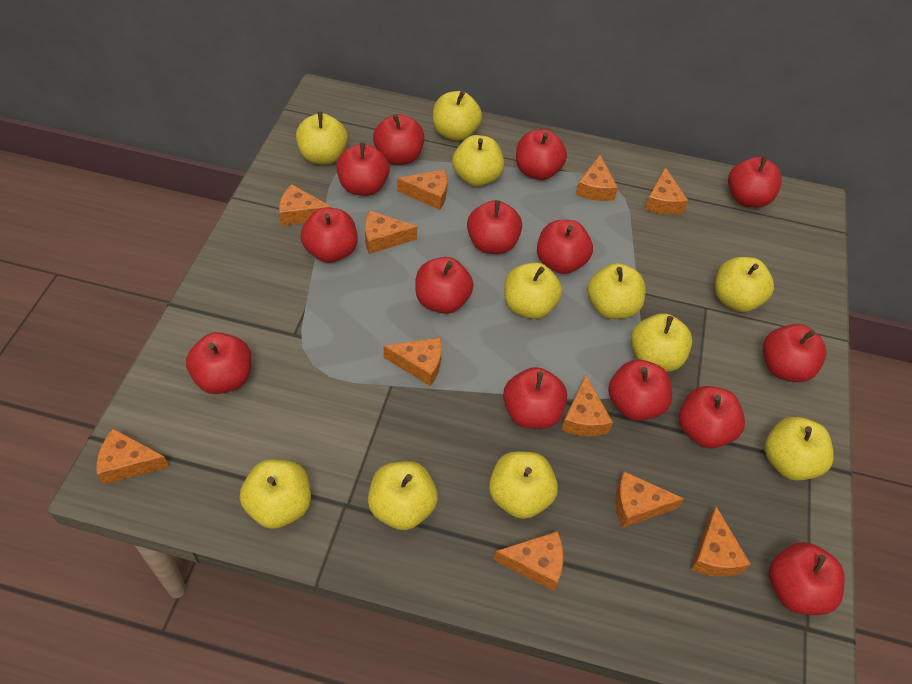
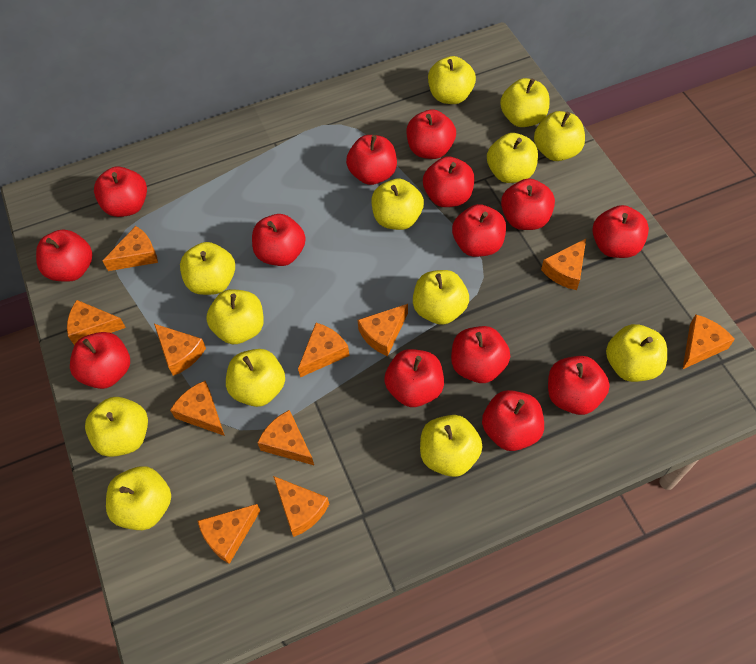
yellow apple: [240,459,311,529] [296,112,348,165] [368,461,438,530] [433,91,482,141] [452,135,504,187] [489,451,558,519] [504,262,562,319] [587,263,646,319] [631,313,692,372] [715,257,774,312] [765,417,834,481] = 11 -> [85,397,148,457] [106,466,171,530] [180,242,235,295] [206,289,264,344] [226,349,285,407] [371,178,424,230] [413,270,469,325] [420,415,483,477] [428,56,476,104] [487,133,538,183] [500,78,549,127] [534,111,585,161] [606,324,667,382] = 13

